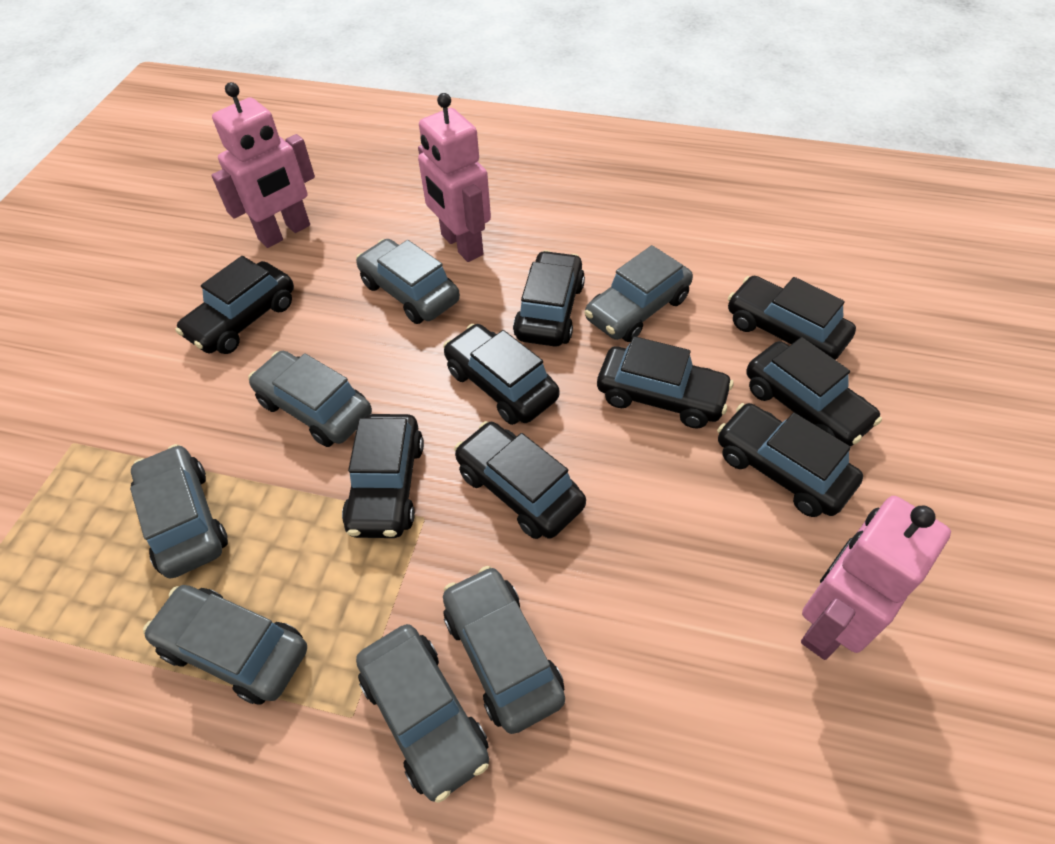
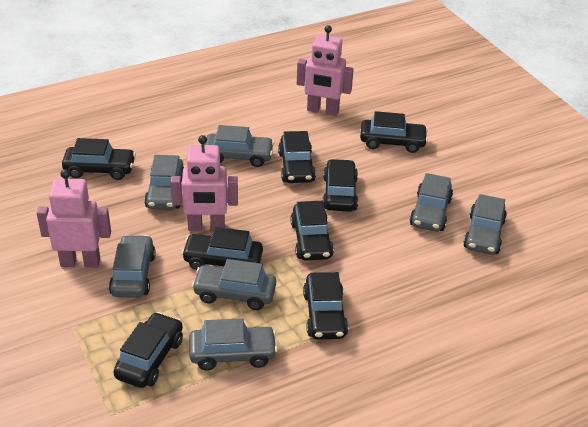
black car: [175,256,294,354] [342,414,424,538] [443,324,559,425] [454,421,586,539] [513,250,585,347] [597,336,733,429] [717,403,863,517] [728,276,856,360] [746,337,882,447] = 9 -> [62,138,136,180] [113,312,183,388] [181,227,263,270] [278,131,316,183] [290,201,334,261] [303,272,348,340] [322,159,358,212] [360,111,428,153] = 8

